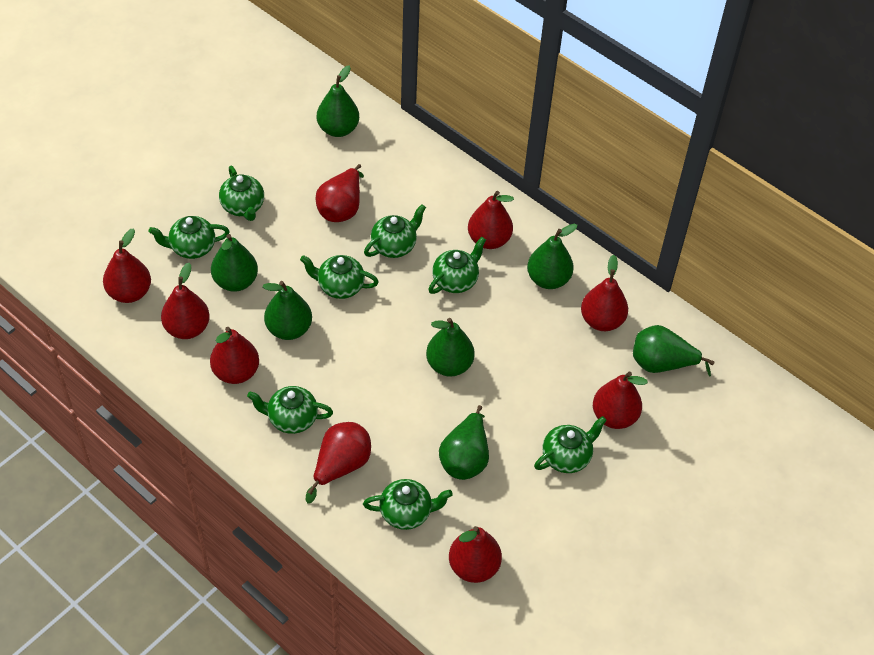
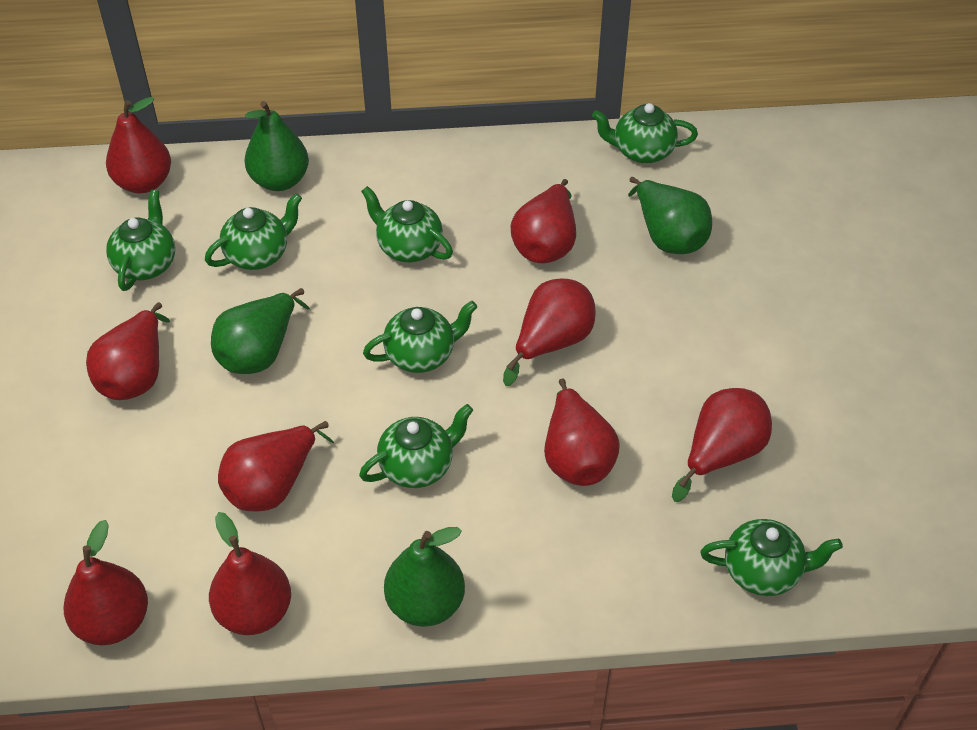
green pear: [211,234,258,292] [262,281,312,340] [317,65,359,137] [426,318,475,377] [439,405,489,480] [527,224,577,289] [633,325,715,376] = 7 -> [211,288,310,374] [245,101,309,191] [384,527,465,627] [628,177,712,254] = 4
green teapot: [149,216,230,259] [219,166,264,221] [247,386,333,434] [300,255,379,299] [363,479,453,530] [364,204,426,258] [428,237,486,294] [534,416,607,473] = 8 -> [106,190,175,291] [205,193,302,270] [359,404,473,488] [361,186,453,262] [363,301,477,373] [592,103,698,164] [700,519,843,596] = 7

